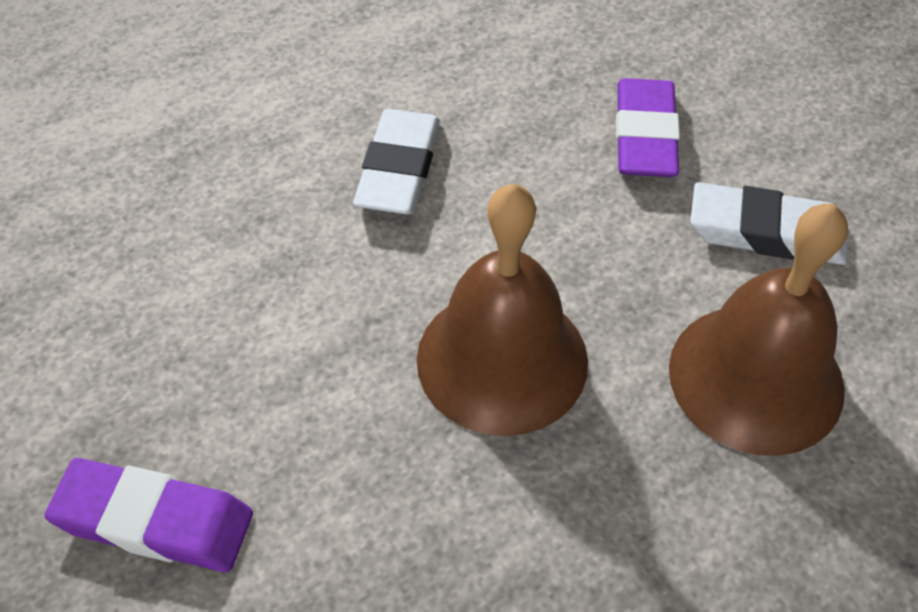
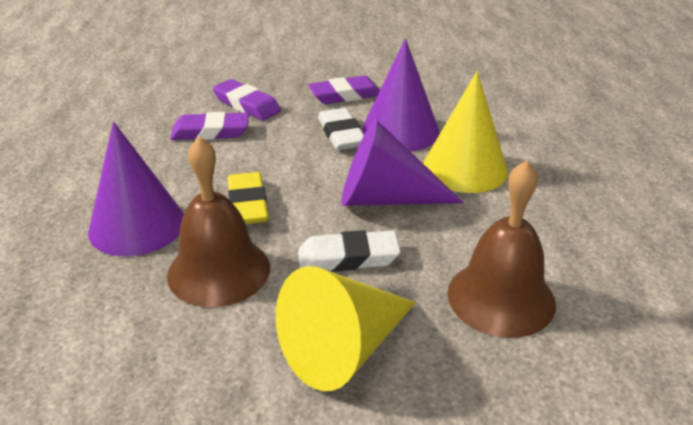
purple cone: none = 0 -> [88,122,184,257] [341,119,464,206] [362,39,440,152] = 3
purple eraser: [44,458,253,572] [616,78,680,177] = 2 -> [170,112,249,140] [213,79,281,121] [308,75,380,104] = 3
yellow cone: none = 0 -> [276,266,416,391] [423,71,508,193] = 2
yellow eraser: none = 0 -> [227,172,269,224] = 1

